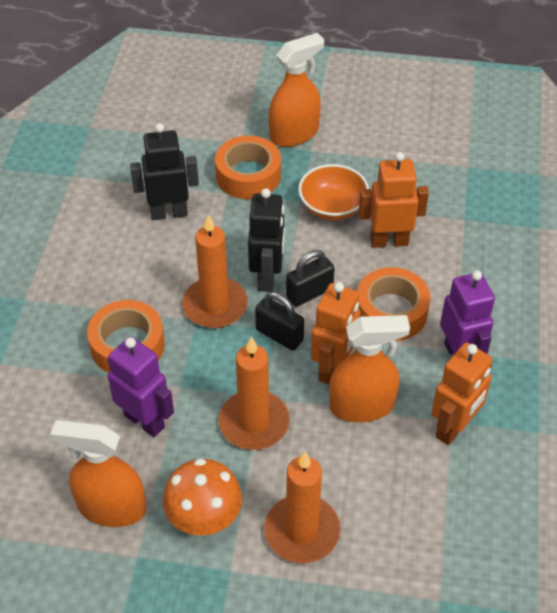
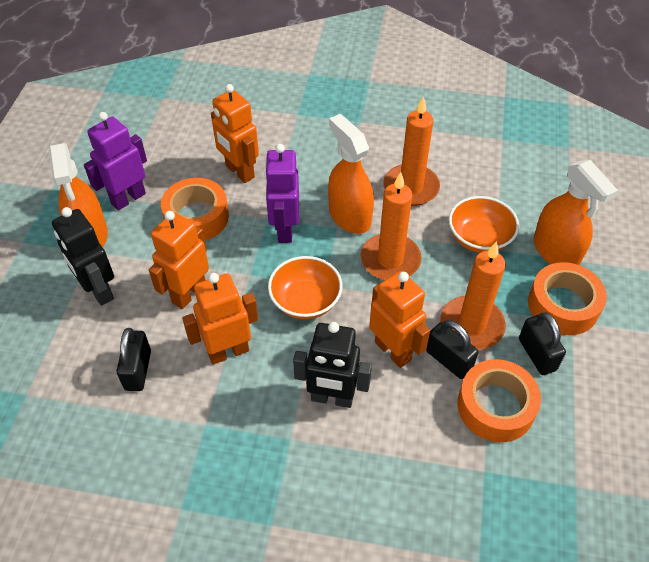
black padlock: [255,292,304,350] [286,250,335,307] = 2 -> [116,328,151,391] [426,320,478,379] [519,312,566,375] = 3
orange bowl: [298,164,369,220] = 1 -> [268,256,343,319] [449,196,519,253] = 2
orange mushroom: [163,458,242,536] = 1 -> none = 0
orange robot: [311,282,361,384] [359,152,429,248] [431,342,492,445] = 3 -> [149,211,209,309] [182,273,258,365] [211,84,259,183] [369,271,430,368] = 4

